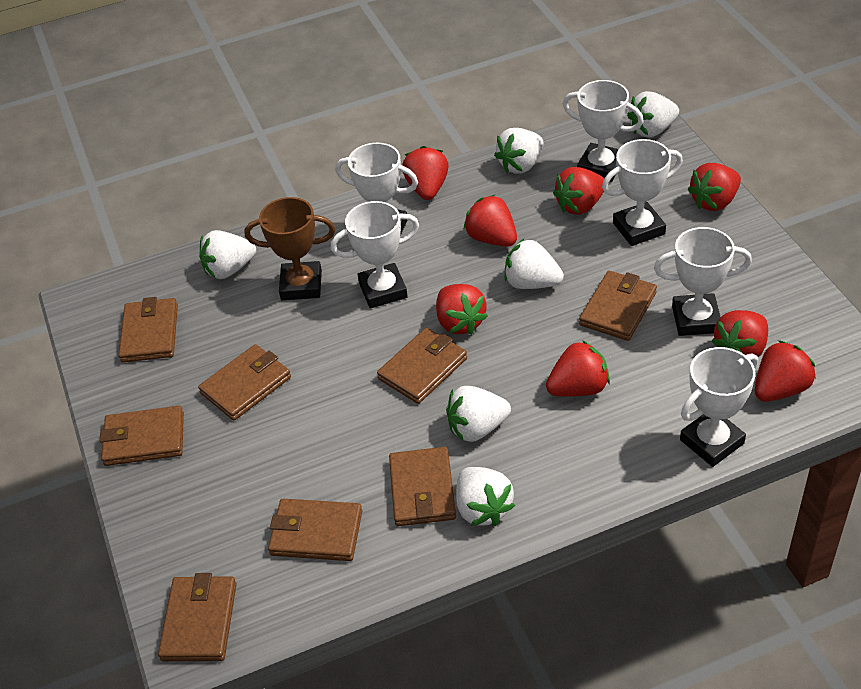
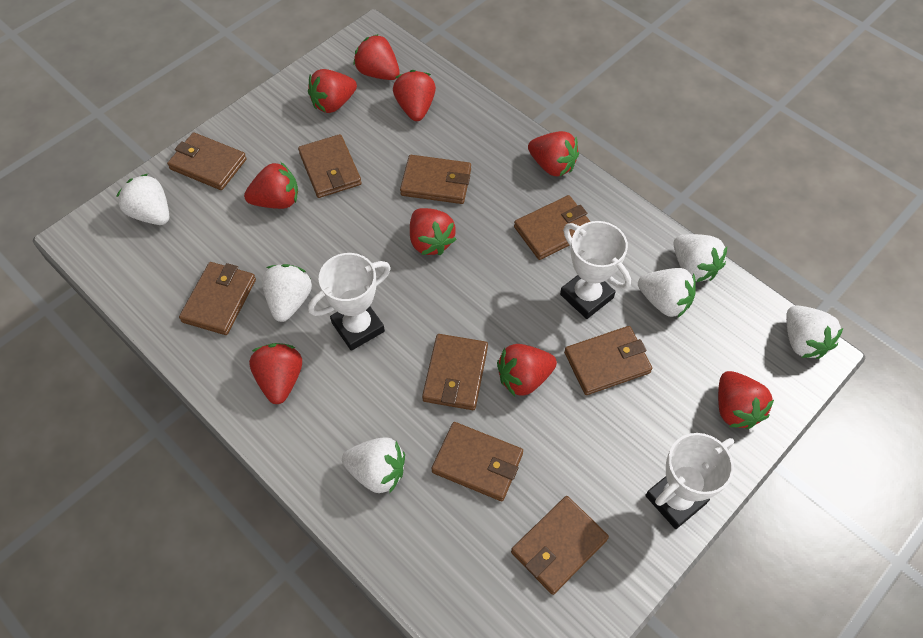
brown trophy: [245,197,335,300] = 1 -> none = 0
brown wallet: [100,406,184,466] [119,297,178,363] [158,573,236,661] [198,344,291,421] [268,499,362,561] [377,328,467,404] [389,447,456,526] [579,271,657,341] = 8 -> [167,132,247,190] [179,262,256,335] [298,134,362,198] [400,155,471,204] [422,334,488,410] [431,422,523,501] [511,496,609,595] [514,195,591,260] [564,326,652,395] = 9
red strawberry: [402,146,449,200] [436,284,488,335] [464,195,517,247] [546,340,610,397] [553,167,604,215] [687,163,741,211] [712,310,768,357] [755,340,816,402] = 8 -> [244,162,298,209] [249,343,302,404] [308,69,357,113] [353,34,400,80] [393,70,436,121] [410,208,457,256] [497,344,557,396] [528,131,579,177] [718,371,774,429] = 9
white trophy: [331,201,419,308] [335,143,418,235] [563,80,644,182] [602,139,683,246] [654,227,752,336] [680,347,758,467] = 6 -> [308,253,391,351] [560,221,631,319] [645,433,734,529] = 3

